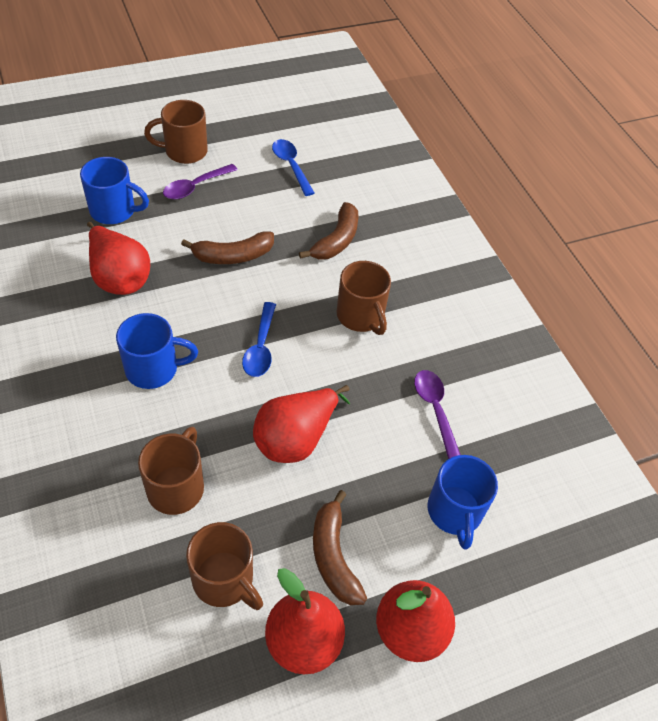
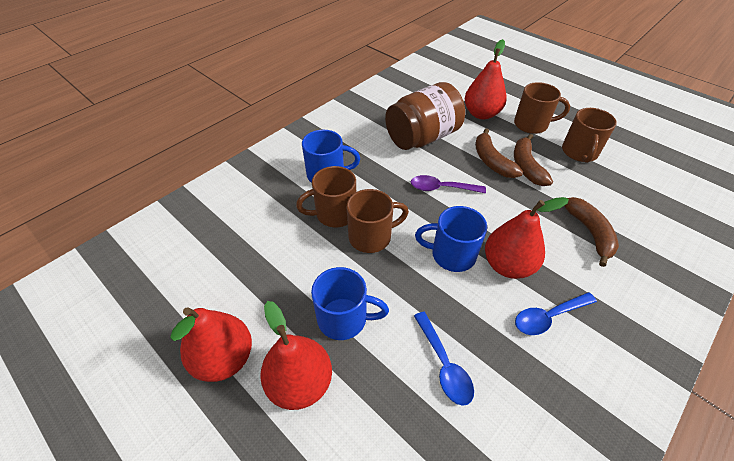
brown jar: none = 0 -> [385,82,465,150] = 1
purple spoon: [163,164,238,200] [414,370,461,459] = 2 -> [411,175,486,193] = 1

